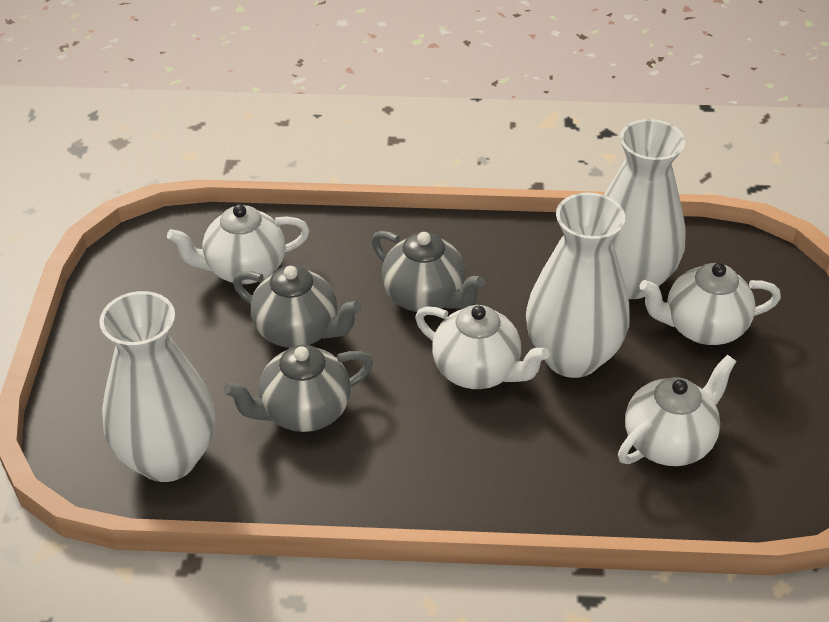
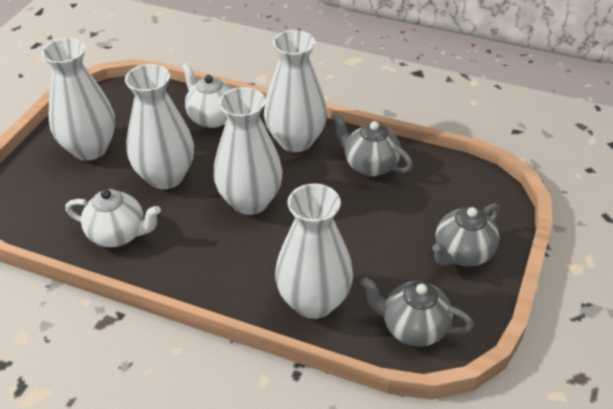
white teapot: [167,204,310,284] [415,305,550,389] [618,355,737,466] [639,263,781,345] = 4 -> [65,189,161,247] [182,63,232,128] = 2
white vase: [99,291,215,482] [526,192,630,378] [604,119,686,299] = 3 -> [41,38,115,160] [125,64,194,189] [213,87,283,215] [264,30,327,152] [275,184,353,319] = 5

